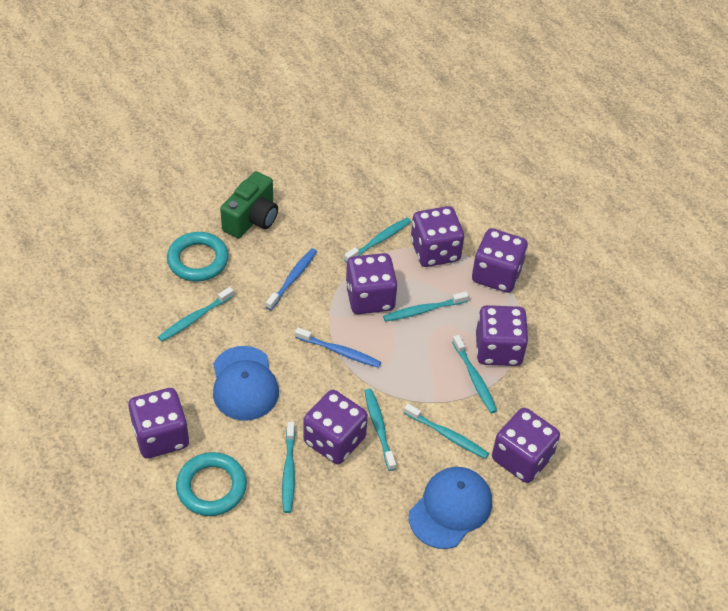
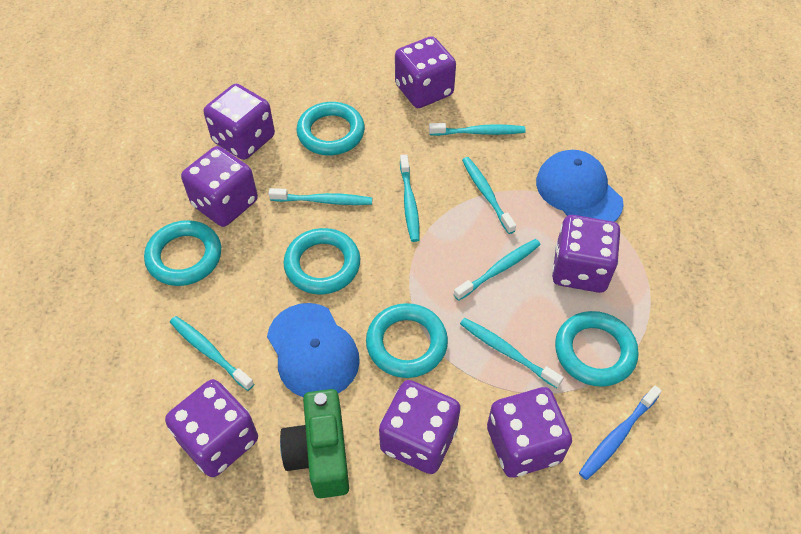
blue toothbrush: [266,248,317,310] [295,327,381,368] = 2 -> [579,386,662,480] = 1
turquoise ring: [167,232,229,282] [176,452,247,516] = 2 -> [144,220,221,286] [283,228,360,294] [296,102,365,155] [366,303,448,378] [555,311,639,387] = 5

